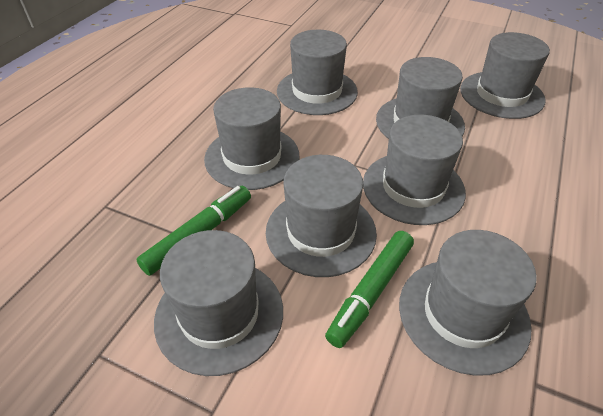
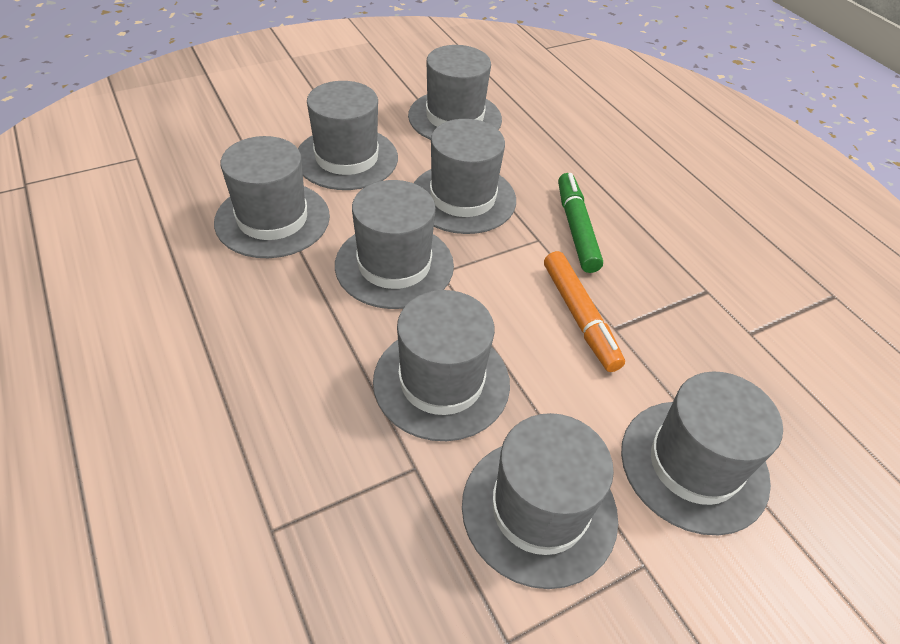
green marker: [136,186,251,276] [325,231,414,348] = 2 -> [558,173,603,273] = 1
orange marker: none = 0 -> [544,251,625,372] = 1

